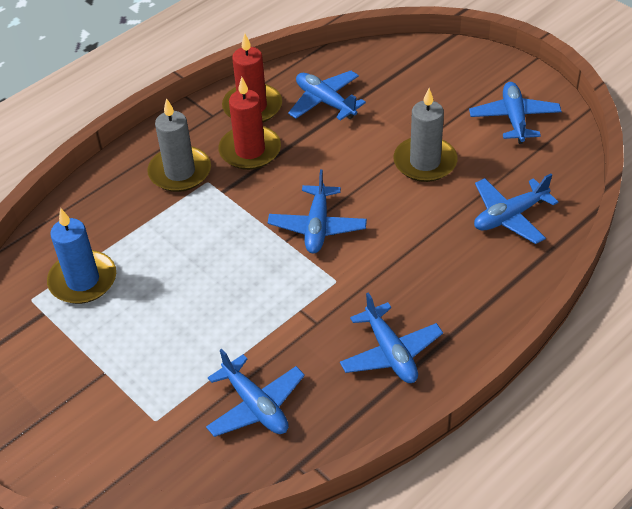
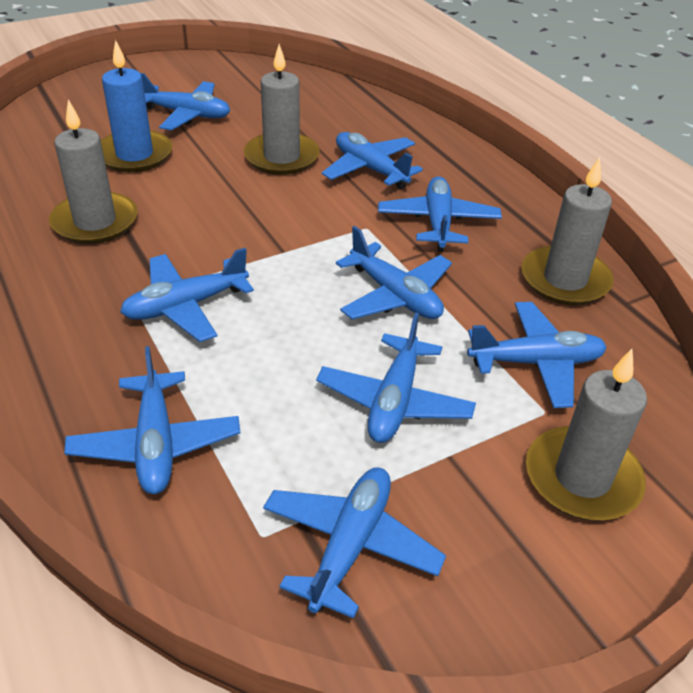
blue plane: [206,349,305,437] [268,169,367,253] [288,71,366,121] [340,292,443,383] [469,82,561,144] [474,173,558,244] = 6 -> [64,346,240,494] [120,248,254,342] [140,73,230,131] [263,467,446,619] [316,312,476,443] [322,132,423,189] [336,226,452,319] [378,177,502,252] [467,302,607,408] = 9
grey candle: [147,98,211,192] [393,88,458,182] = 2 -> [49,100,138,244] [244,44,320,175] [521,157,614,305] [526,349,647,521] = 4
red candle: [218,77,281,170] [222,33,282,123] = 2 -> none = 0

